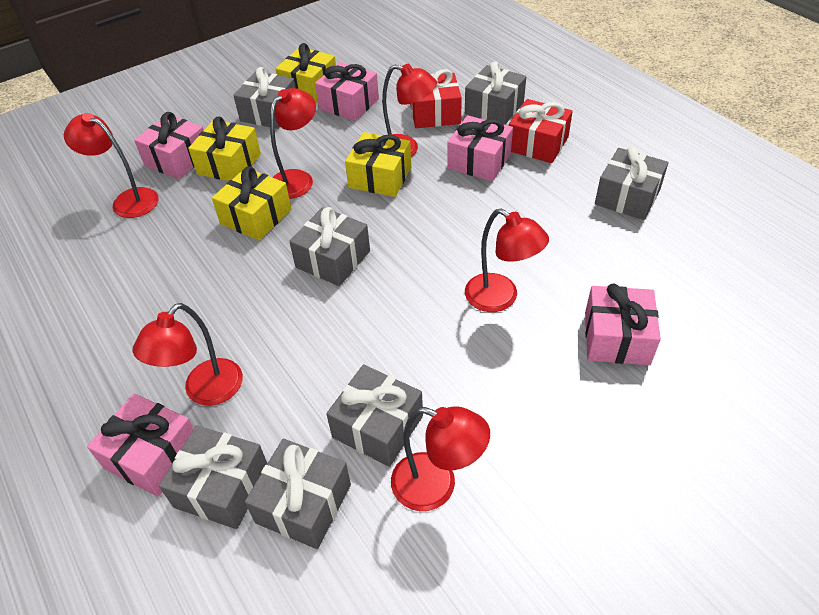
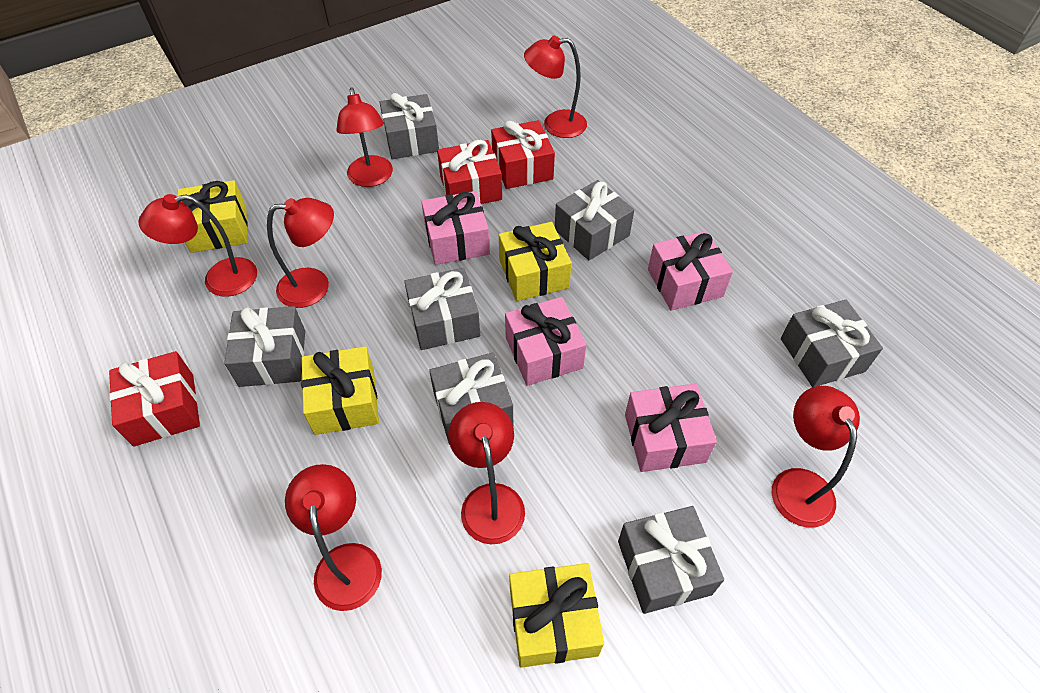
pink gift: [87,393,194,497] [134,112,204,179] [315,62,379,121] [447,115,513,181] [585,284,661,365] = 5 -> [421,191,490,265] [505,297,586,386] [625,383,717,472] [648,231,733,311] = 4
red gift: [410,69,462,128] [509,99,573,163] = 2 -> [109,351,200,447] [437,140,502,204] [491,120,555,189] = 3
red lamp: [64,113,159,218] [133,303,243,406] [270,88,316,199] [382,64,437,157] [391,406,490,511] [465,208,549,312] = 6 -> [138,194,257,297] [267,198,334,308] [285,464,382,611] [336,87,393,187] [448,402,525,545] [524,36,587,138] [772,386,860,528] = 7

